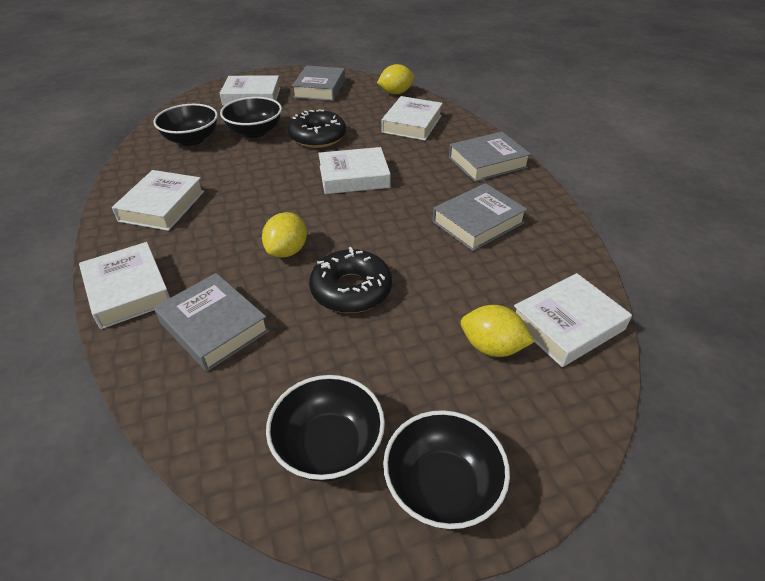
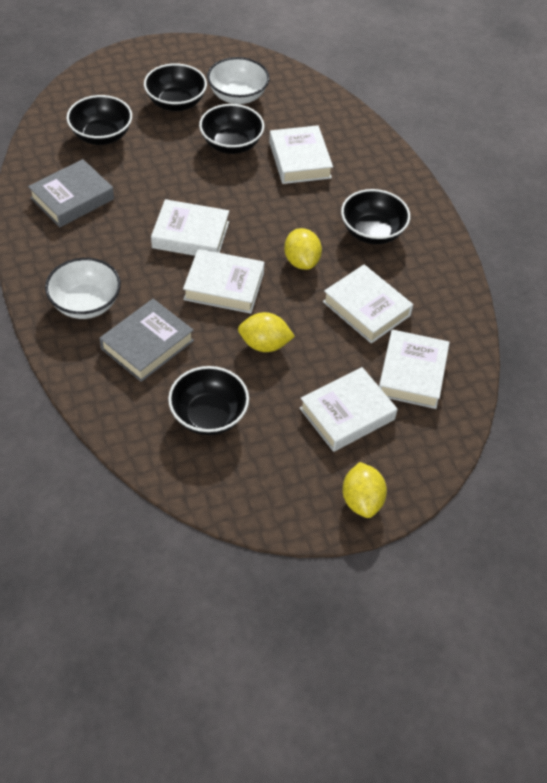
black bowl: [153,104,218,146] [220,97,282,138] [266,375,385,482] [383,410,510,529] = 4 -> [66,95,132,145] [144,63,207,111] [168,366,249,435] [199,104,264,154] [341,189,410,244] = 5
black donut: [288,109,346,148] [309,247,392,313] = 2 -> none = 0
grey book: [154,273,269,371] [292,65,345,101] [433,183,527,251] [449,132,531,182] = 4 -> [28,159,114,227] [100,299,194,382] = 2
white bowl: none = 0 -> [45,258,121,319] [207,57,269,104] = 2

